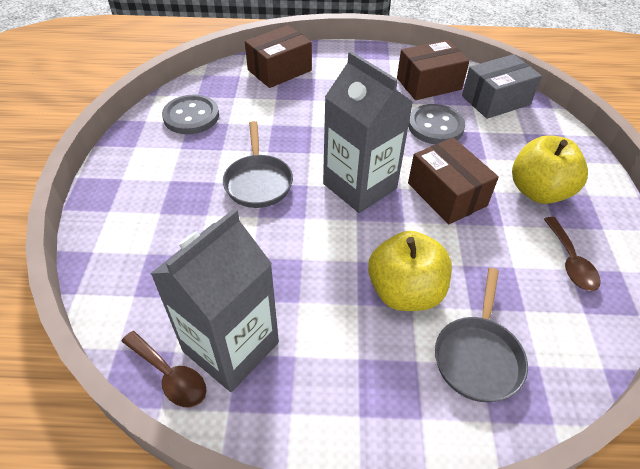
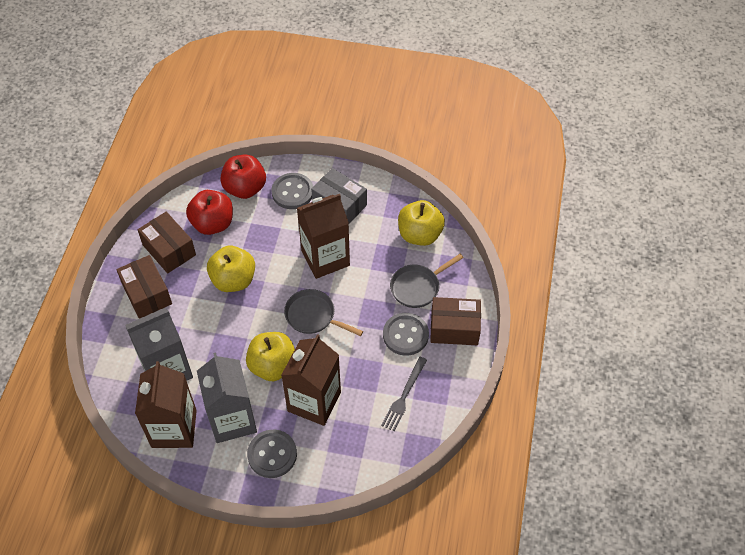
brown carton: none = 0 -> [135,361,197,448] [281,334,341,426] [297,194,350,279] = 3
brown spoon: [121,331,207,408] [544,217,601,291] = 2 -> none = 0
grey button: [162,95,219,134] [408,104,465,144] = 2 -> [247,430,297,478] [272,173,313,209] [383,313,429,356] = 3
grey fork: none = 0 -> [381,357,427,432] = 1
red apple: none = 0 -> [186,190,233,235] [220,155,266,199] = 2
yellow apple: [368,231,452,311] [512,135,588,204] = 2 -> [207,246,255,292] [246,332,295,381] [398,200,445,246] = 3

